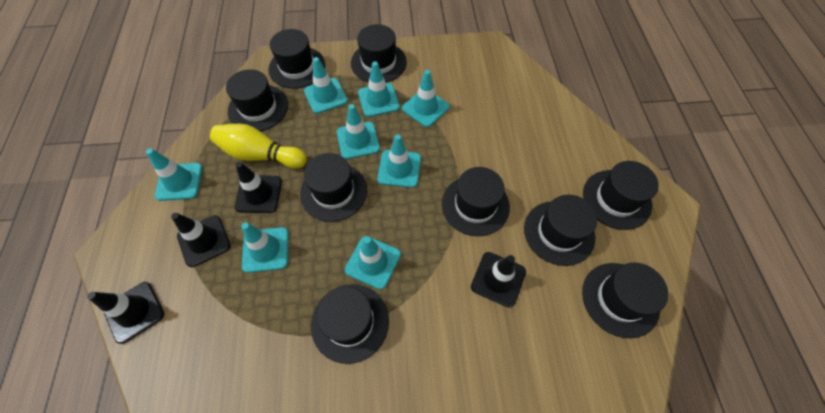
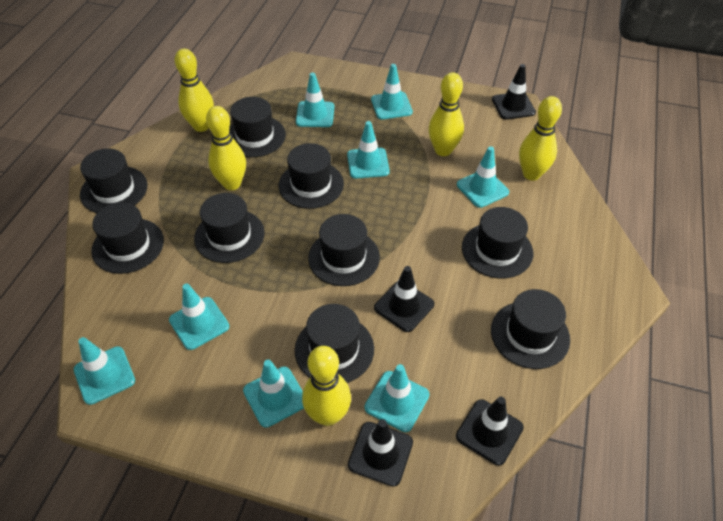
yellow bowling pin: [210,124,307,169] = 1 -> [175,49,214,132] [206,106,246,190] [302,346,351,426] [428,72,464,156] [519,96,562,181] = 5

